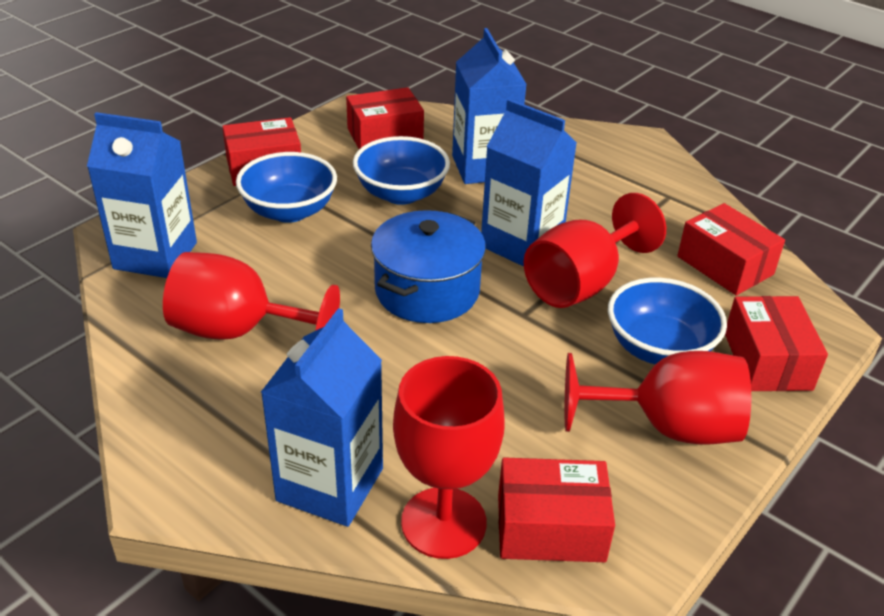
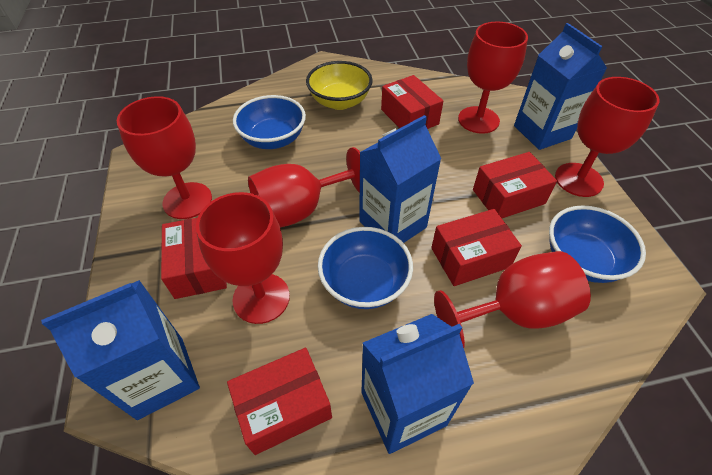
blue pot: [371,210,486,323] = 1 -> none = 0
red goblet: [163,252,340,340] [393,356,505,559] [524,193,666,308] [565,351,751,445] = 4 -> [117,96,212,219] [196,192,290,324] [248,147,360,228] [434,251,591,348] [458,21,528,134] [555,77,660,197] = 6
yellow bowl: none = 0 -> [306,61,373,110] = 1

